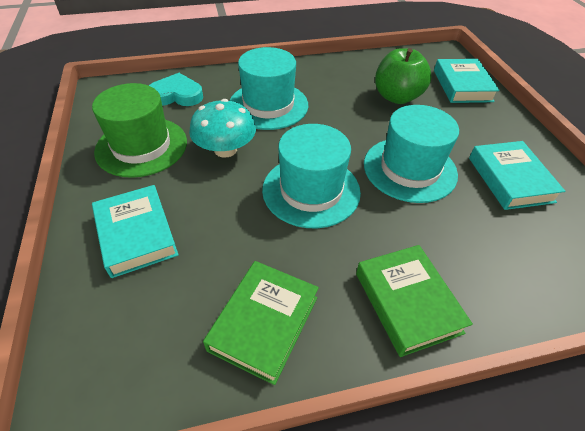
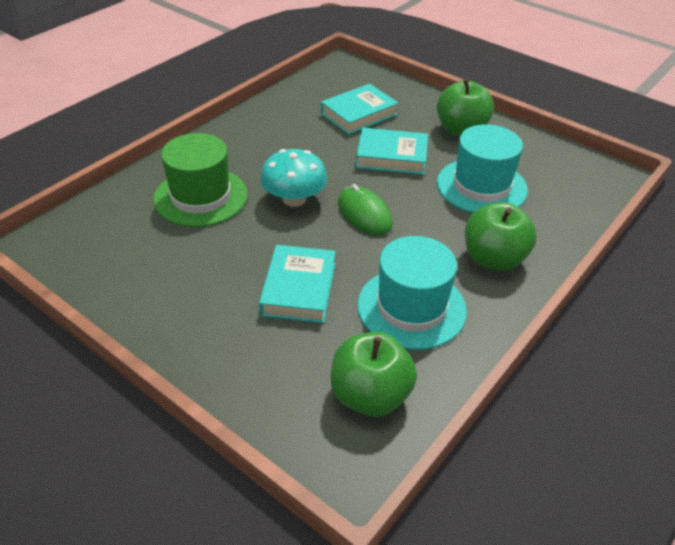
green apple: [375,48,432,104] = 1 -> [331,332,417,416] [437,79,494,137] [465,202,537,271] = 3
green book: [203,261,319,385] [356,245,473,357] = 2 -> none = 0
green mouse: none = 0 -> [338,184,392,235] = 1
turquoise hat: [229,47,308,130] [262,124,361,228] [364,105,459,203] = 3 -> [357,236,467,350] [437,124,528,213] = 2
turquoise heart: [149,73,203,106] = 1 -> none = 0

